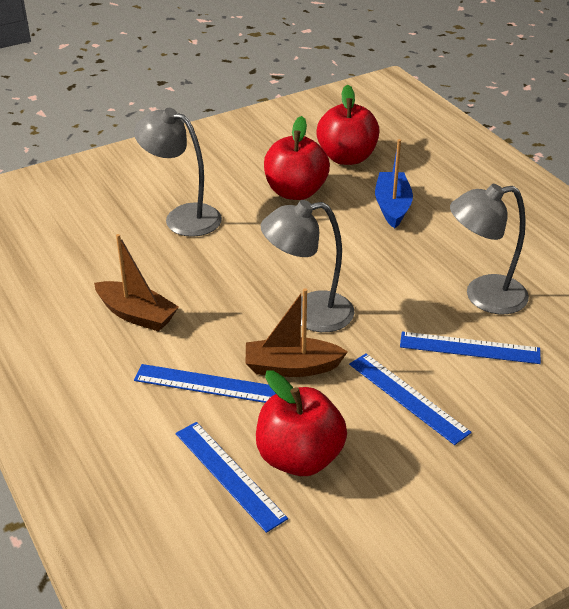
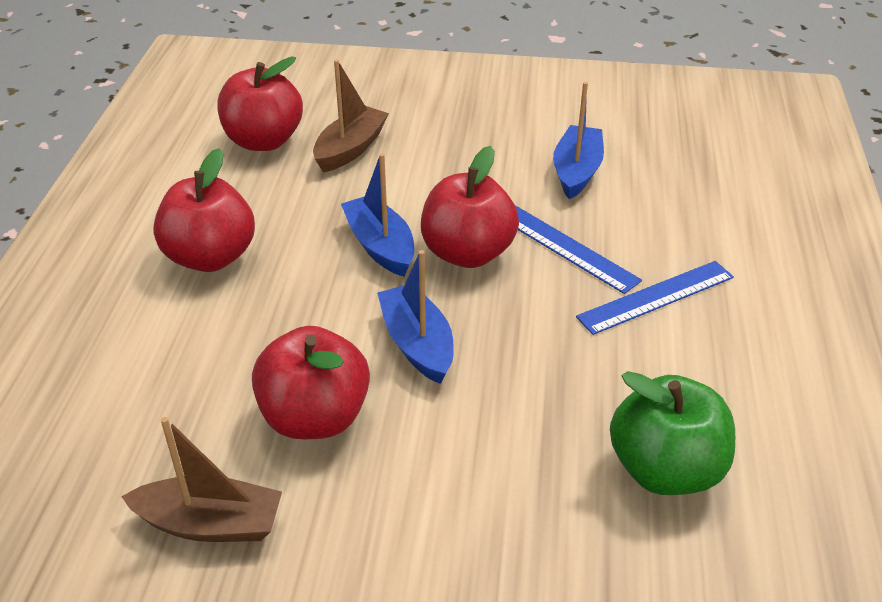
blue boat: [375,139,413,229] = 1 -> [341,153,415,277] [377,250,454,384] [553,82,604,200] = 3
blue ruler: [134,364,276,403] [176,422,288,533] [349,354,472,445] [400,331,541,364] = 4 -> [516,206,642,294] [576,261,734,335] = 2
green apple: none = 0 -> [610,371,735,495] = 1
grey lamp: [134,108,222,237] [261,200,354,332] [450,184,529,314] = 3 -> none = 0
red apple: [256,371,347,476] [264,116,330,200] [316,85,380,165] = 3 -> [153,148,255,272] [217,56,303,151] [252,326,370,439] [421,146,519,268] = 4

